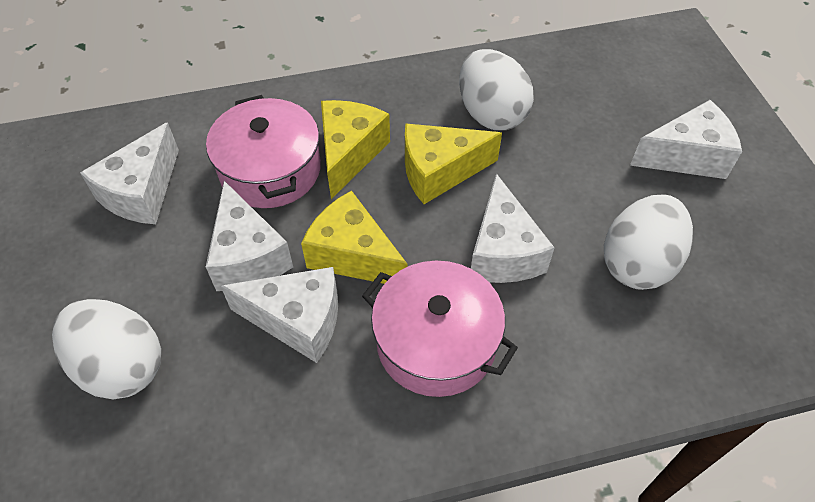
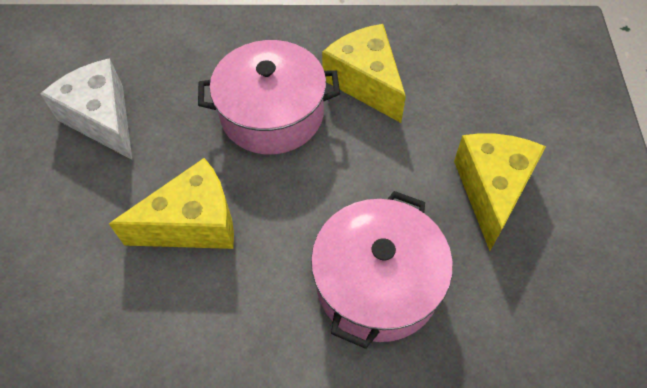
white cheese: [80,122,179,224] [206,181,293,291] [221,267,338,363] [471,173,555,283] [630,100,742,179] = 5 -> [40,58,132,160] = 1
white egg: [52,299,161,399] [459,49,534,130] [604,194,693,290] = 3 -> none = 0

